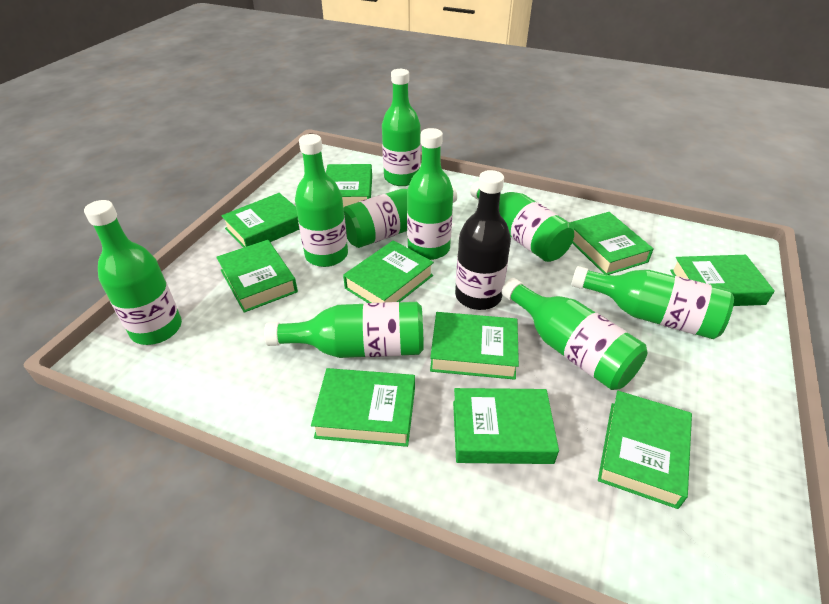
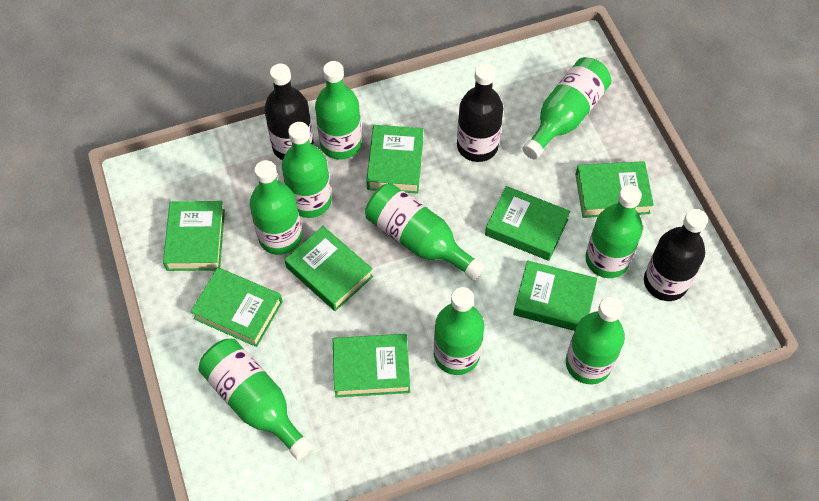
black bottle: [455,170,511,310] = 1 -> [264,63,314,160] [457,63,503,162] [644,209,708,301] = 3
green book: [216,240,298,313] [221,193,300,248] [311,368,415,447] [326,164,372,208] [343,240,434,303] [430,312,519,380] [453,388,559,464] [570,212,654,275] [598,391,692,509] [670,255,775,306] = 10 -> [163,201,225,271] [190,267,283,347] [285,226,373,311] [333,334,410,397] [366,125,424,194] [485,186,570,261] [513,261,597,331] [575,161,654,218] = 8

